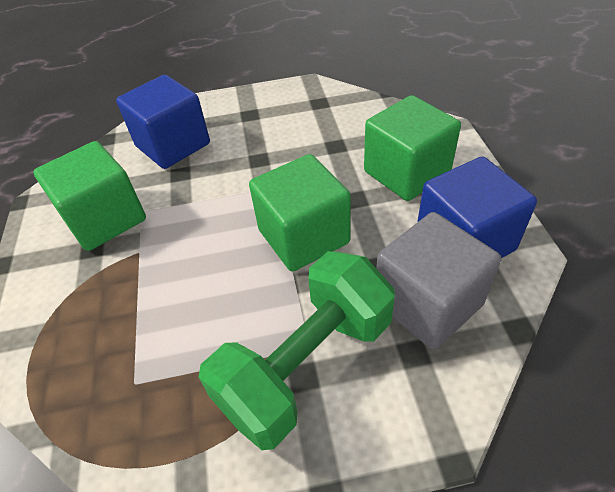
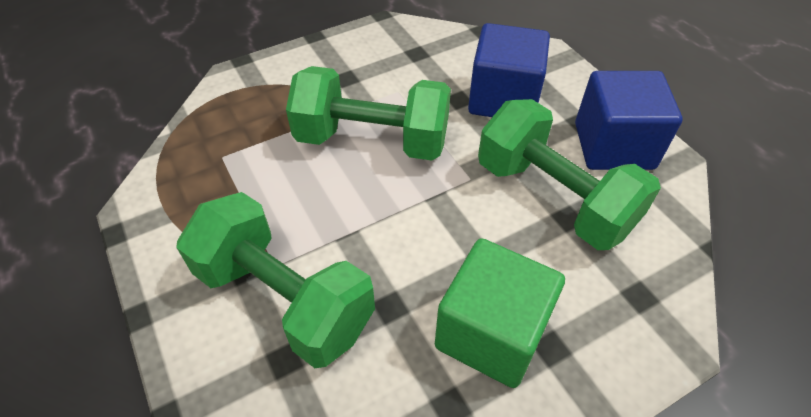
green cube: [34,141,146,251] [249,154,351,272] [364,95,461,201] = 3 -> [435,238,565,388] = 1
green dumbbell: [199,251,395,450] = 1 -> [176,192,375,368] [286,66,451,161] [478,99,661,250] = 3
grey cube: [376,212,501,350] = 1 -> none = 0

